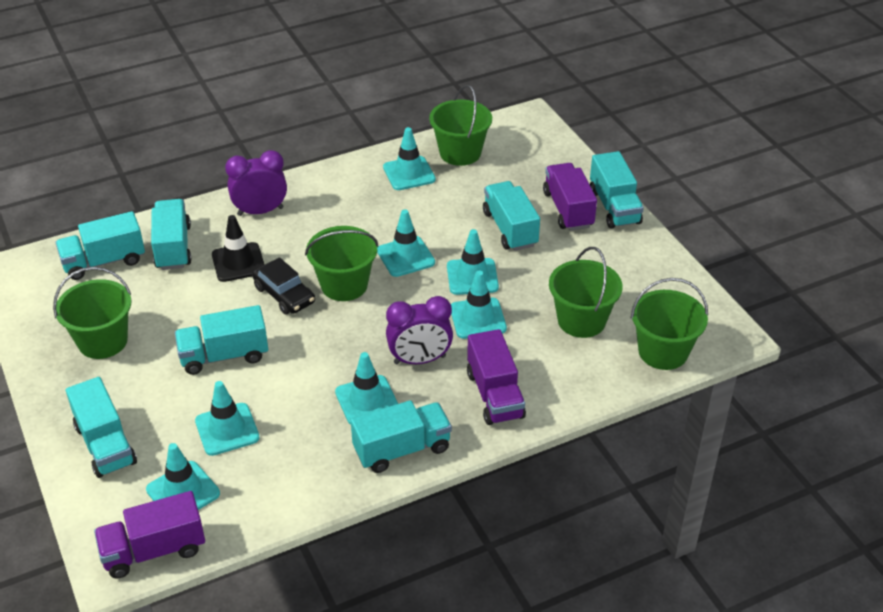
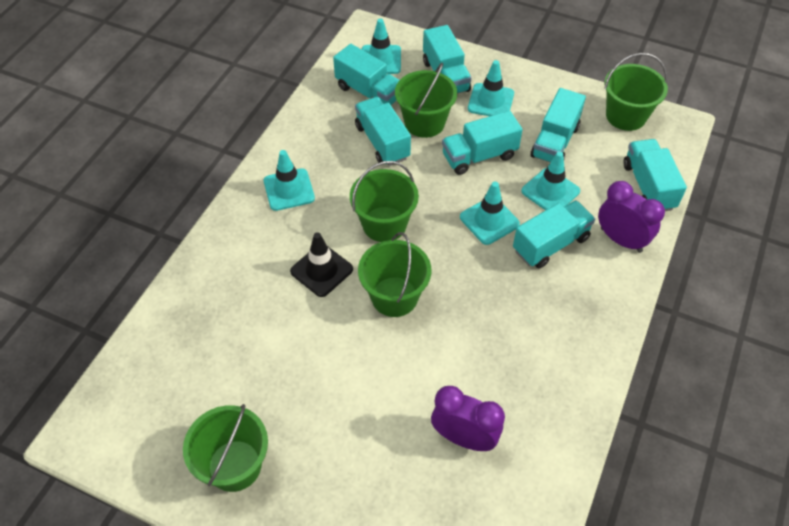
black car: [252,257,315,314] = 1 -> none = 0
purple truck: [94,491,205,579] [467,329,526,425] [543,163,597,231] = 3 -> none = 0
turquoise traffic cone: [146,443,220,510] [195,381,260,456] [335,352,398,424] [377,209,435,277] [383,127,436,190] [447,229,499,295] [451,271,507,339] = 7 -> [264,150,315,211] [362,18,401,74] [460,182,520,245] [468,60,514,116] [521,151,580,210] = 5

